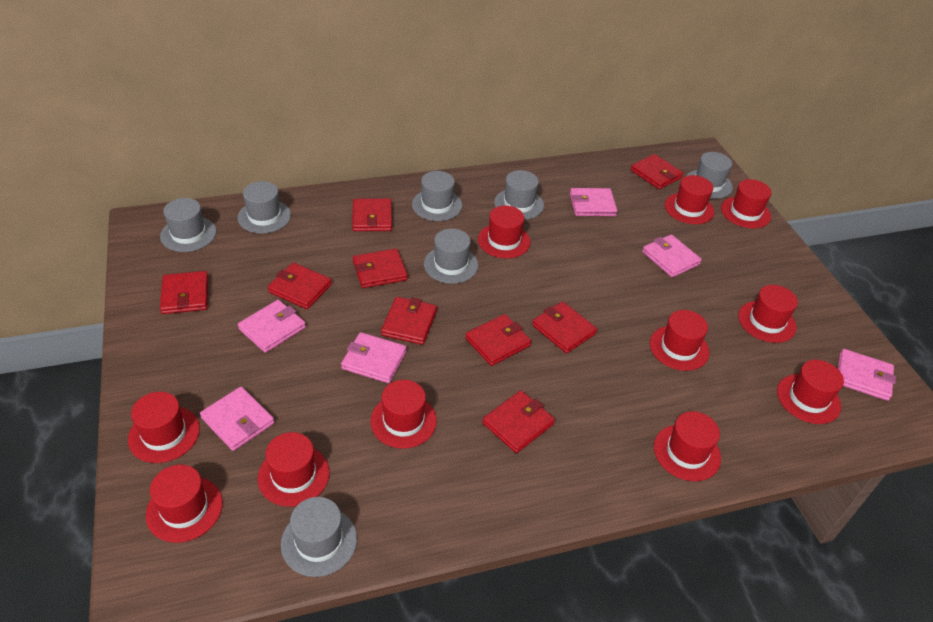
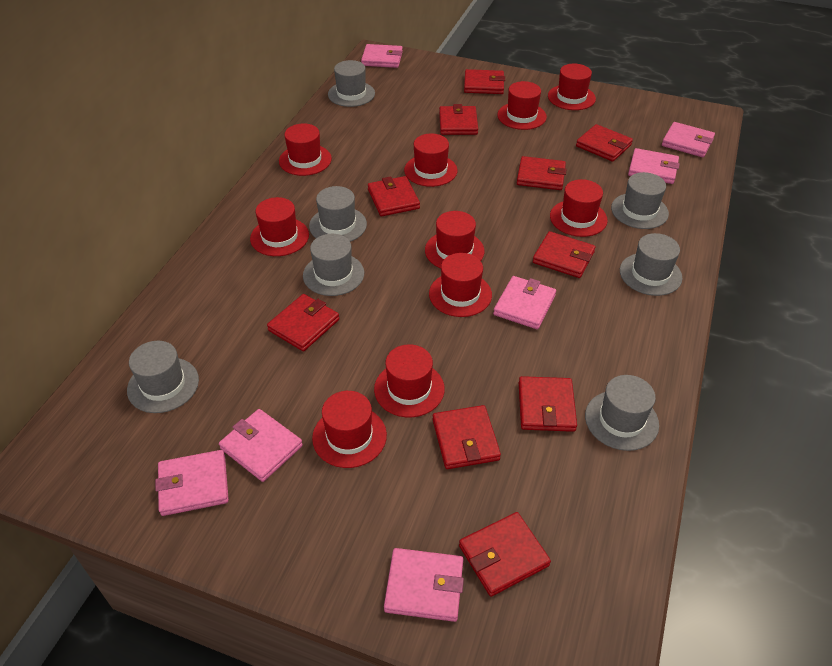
pink wallet: [200,386,275,451] [238,300,306,353] [341,332,407,383] [570,188,617,216] [642,234,702,277] [838,349,896,401] = 6 -> [155,450,229,516] [219,409,303,482] [361,44,403,68] [384,548,464,622] [493,276,556,329] [628,148,680,184] [662,122,715,157] = 7
red hat: [128,392,200,463] [146,465,223,543] [258,432,330,507] [370,380,437,449] [478,206,530,258] [650,310,709,371] [654,411,721,481] [665,175,714,224] [721,179,772,228] [738,285,798,343] [777,360,844,424] = 11 -> [250,197,309,256] [279,123,332,176] [312,391,387,468] [374,344,445,417] [404,134,457,187] [425,211,484,268] [429,253,492,317] [497,81,547,130] [548,64,596,110] [550,179,608,237] = 10
red wallet: [160,271,208,314] [268,263,332,309] [352,199,392,231] [353,248,408,288] [381,297,437,345] [465,314,531,366] [482,390,555,453] [532,301,597,353] [631,154,683,189] = 9 -> [267,294,339,351] [368,176,420,216] [433,405,501,469] [439,104,478,135] [459,512,551,597] [464,69,505,94] [517,156,567,190] [519,376,577,432] [533,231,596,278] [576,124,633,162] = 10

